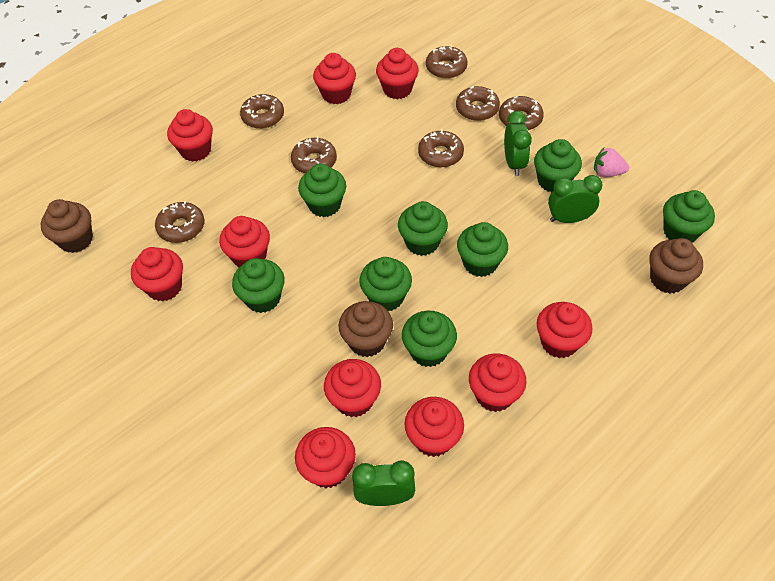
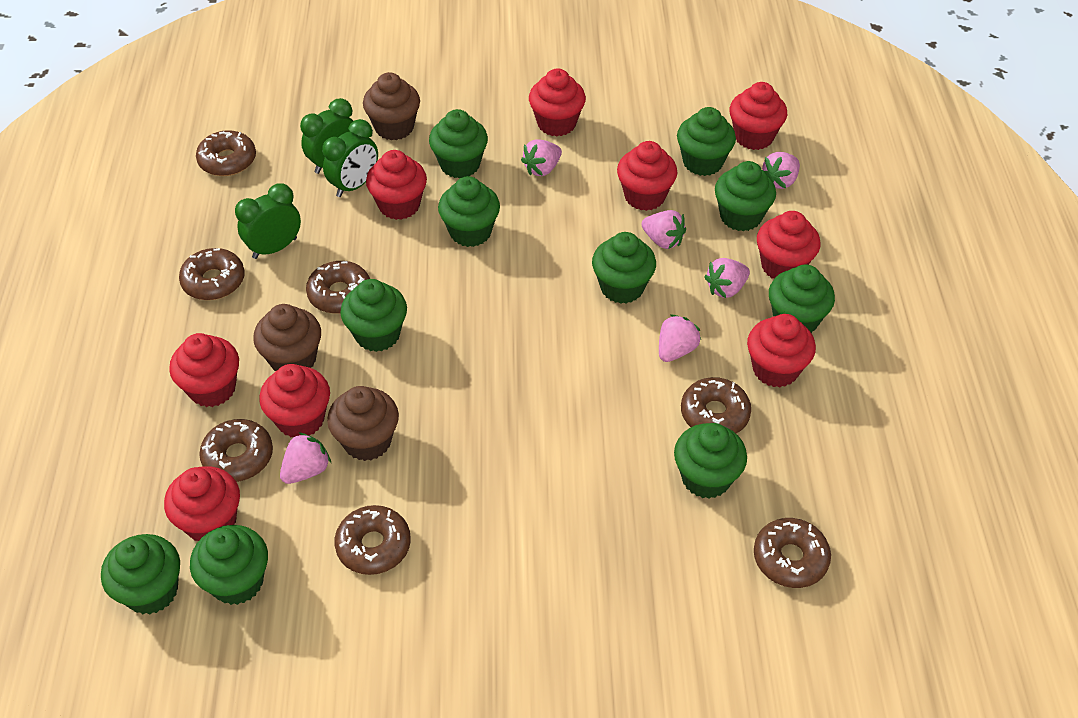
green cupcake: [232,258,285,313] [298,164,346,217] [359,257,412,311] [398,201,448,256] [402,311,457,367] [457,222,508,277] [534,139,582,192] [663,190,715,243] = 8 -> [101,534,180,615] [190,525,268,605] [340,279,407,352] [429,109,488,178] [438,176,500,247] [592,232,656,304] [674,423,747,499] [677,107,736,176] [715,161,776,231] [769,264,835,333] = 10
pink strawberry: [594,148,629,177] = 1 -> [280,432,331,484] [521,139,562,176] [641,210,686,249] [659,314,701,362] [704,258,750,298] [762,152,800,189] = 6
red cupcake: [131,247,183,302] [167,109,213,161] [219,216,270,268] [295,427,356,488] [313,53,356,104] [324,359,381,417] [376,48,419,99] [404,397,464,457] [469,353,527,412] [537,302,592,358] = 10 -> [164,466,240,541] [169,333,239,407] [259,364,330,438] [366,150,427,220] [529,69,586,136] [617,141,677,211] [730,82,787,150] [747,314,816,387] [757,211,820,279] = 9

